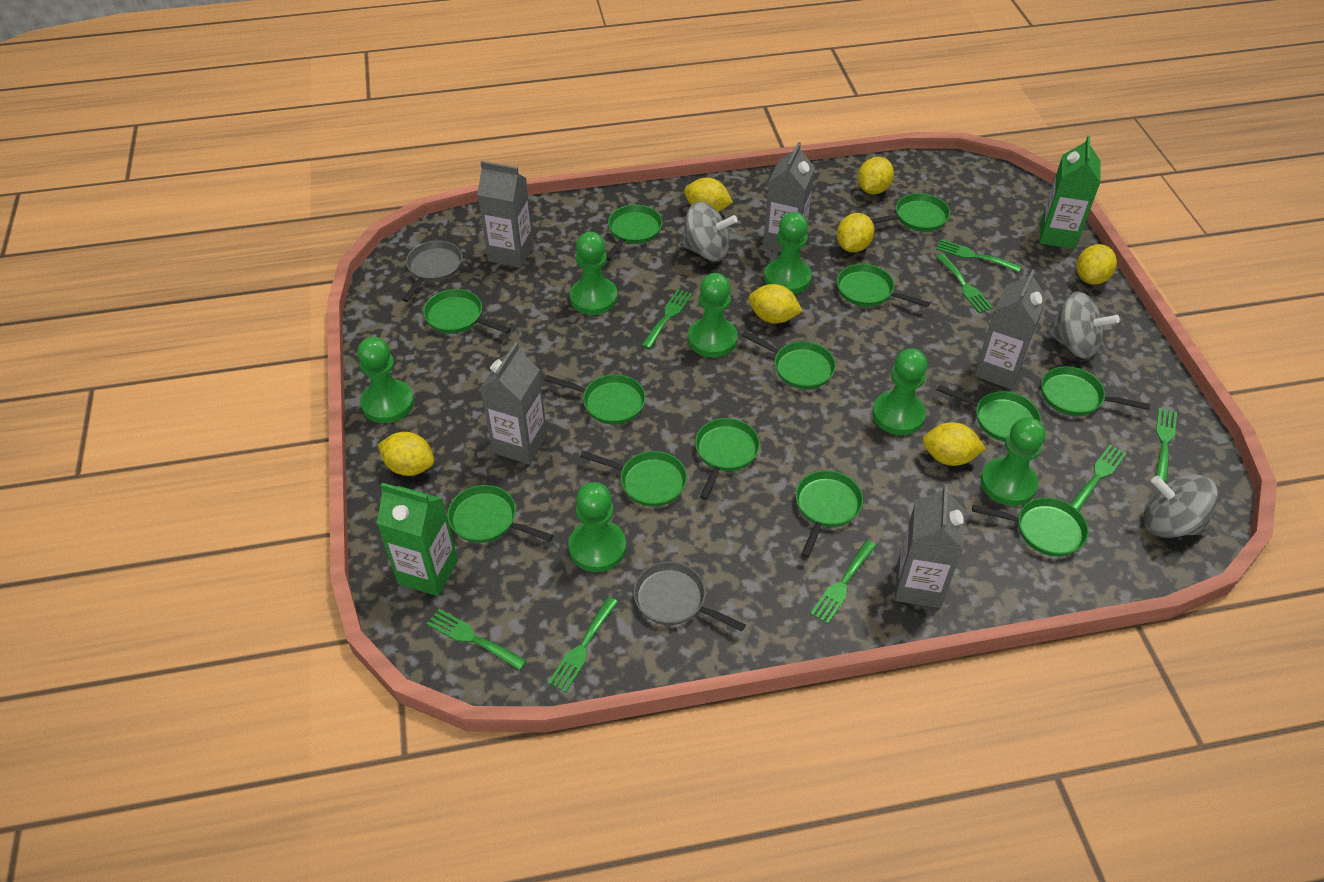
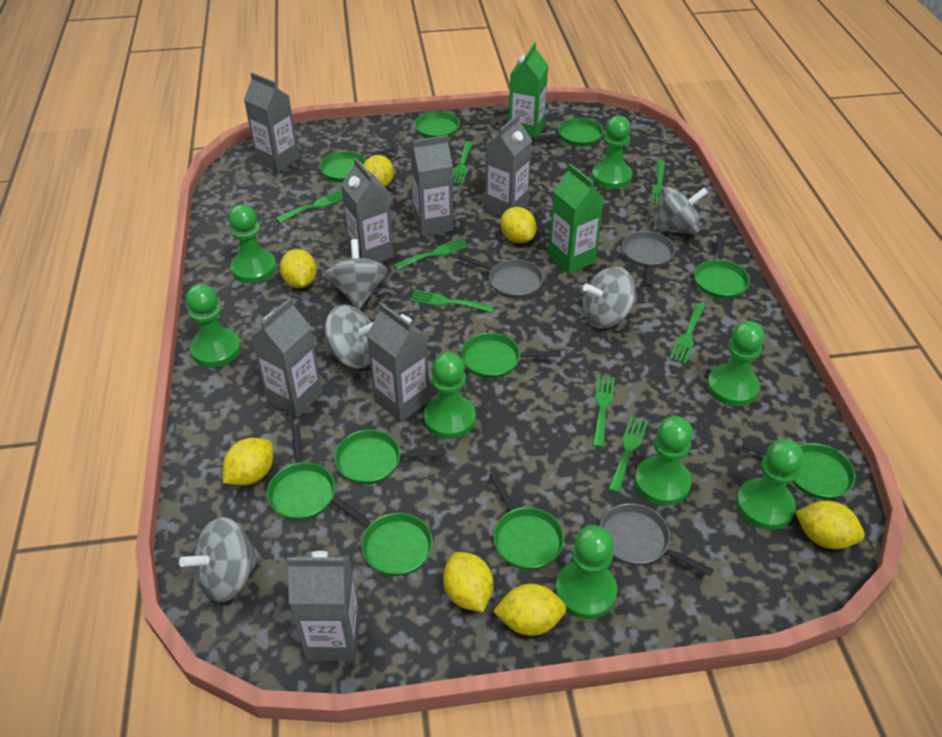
green pan: [423,289,511,334] [447,485,553,543] [544,374,646,425] [580,451,687,507] [607,205,662,260] [695,418,760,500] [741,331,836,389] [795,470,863,558] [837,264,930,308] [871,193,950,232] [937,385,1041,442] [972,498,1089,557] [1041,366,1150,416] = 13 -> [267,425,335,521] [319,146,395,182] [332,496,433,576] [334,430,445,485] [415,111,490,138] [461,333,561,379] [489,472,564,570] [532,118,604,147] [694,234,750,299] [742,442,856,500] = 10
green pawn: [357,337,414,423] [568,482,626,572] [570,232,618,315] [688,273,738,357] [764,212,812,294] [872,348,928,435] [981,417,1046,506] = 7 -> [186,284,241,367] [229,204,277,283] [424,352,476,439] [555,525,617,619] [592,116,632,189] [634,416,693,506] [707,321,765,406] [736,439,803,530] = 8
grey carton: [477,161,534,268] [480,342,547,464] [763,142,815,252] [894,484,964,608] [974,269,1047,389] = 5 -> [244,72,299,173] [251,298,323,418] [287,551,360,661] [341,158,394,263] [367,303,430,422] [410,135,454,236] [485,114,532,216] = 7
grey pan: [402,241,462,302] [633,562,746,631] = 2 -> [458,254,544,299] [600,503,714,576] [622,231,675,287] = 3
grey spinning top: [680,202,738,261] [1046,291,1120,359] [1144,474,1218,538] = 3 -> [179,517,261,602] [325,239,388,309] [325,305,374,369] [583,267,636,329] [653,186,708,234] = 5

